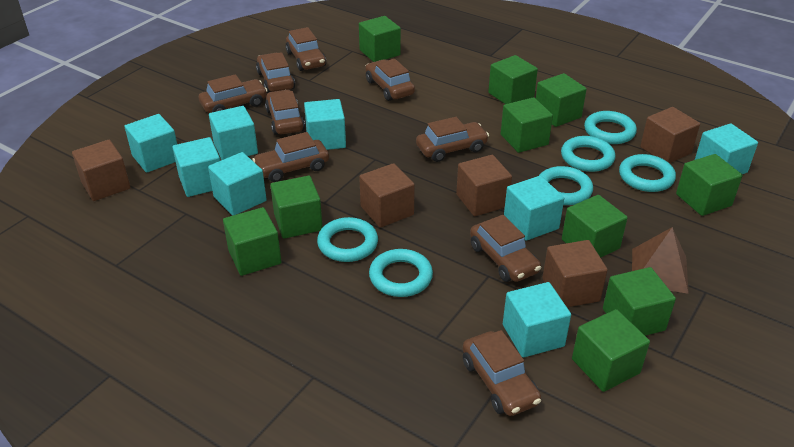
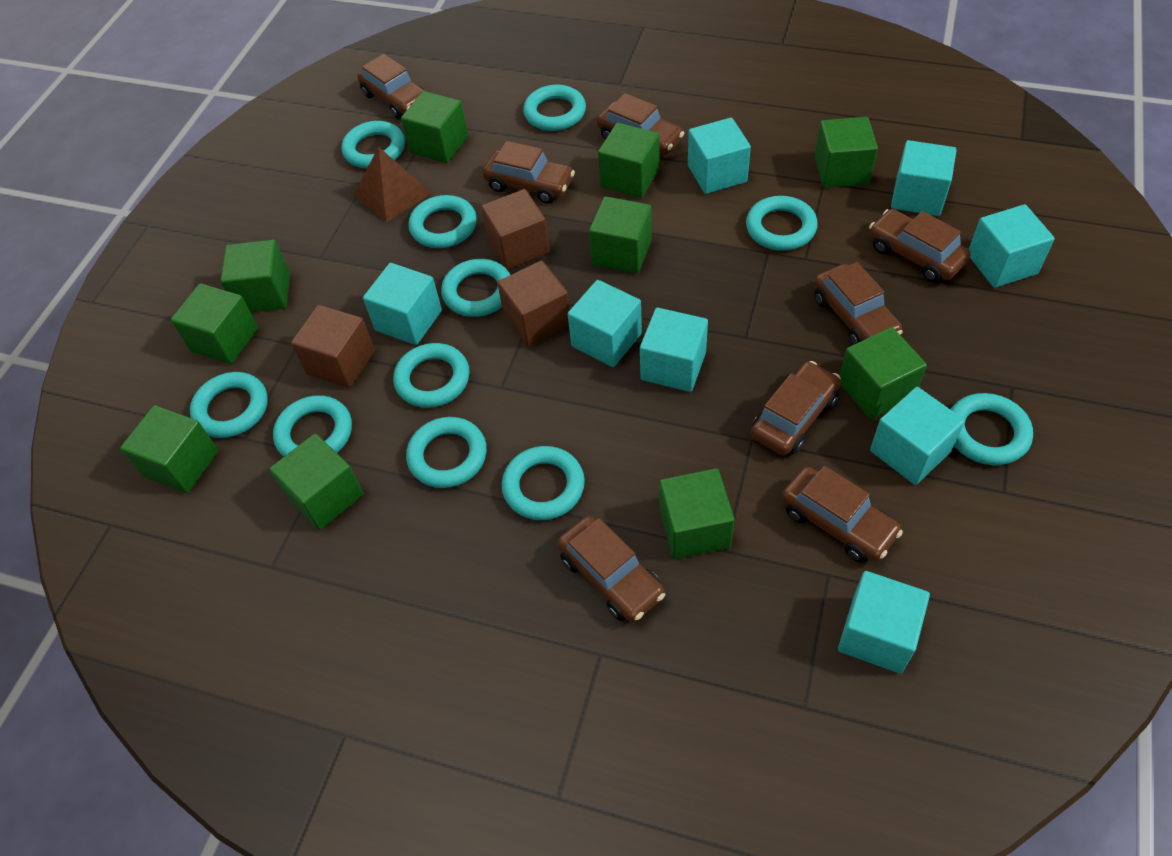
brown car: [199,74,268,113] [252,132,329,182] [256,52,295,93] [265,90,305,135] [285,27,326,71] [365,59,415,101] [416,117,489,162] [463,330,541,416] [470,215,541,282] = 9 -> [357,54,425,119] [483,141,575,204] [557,516,665,622] [597,93,684,156] [751,361,841,455] [781,466,903,563] [814,262,903,345] [869,209,971,282] = 8
brown cube: [72,140,130,201] [359,163,415,228] [456,155,512,216] [542,240,608,307] [640,107,700,163] = 5 -> [291,305,375,388] [481,189,550,270] [497,261,570,347] = 3
turquoise ring: [317,217,378,262] [369,249,433,297] [539,166,593,205] [561,136,615,172] [584,111,637,144] [619,154,676,192] = 6 -> [190,372,268,438] [273,395,352,456] [341,121,405,168] [393,343,470,408] [406,417,487,488] [408,195,477,248] [441,259,510,317] [502,446,585,520] [523,85,586,131] [746,196,818,251] [950,393,1033,465] = 11

